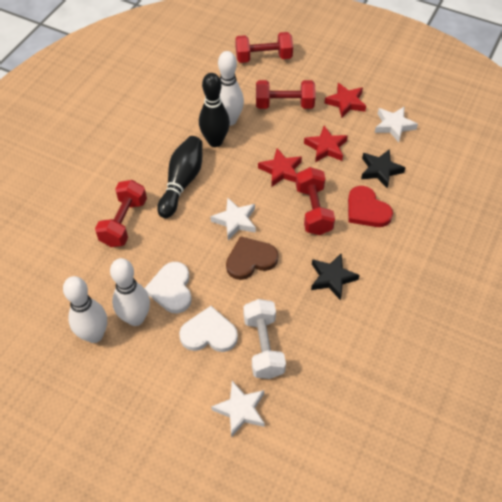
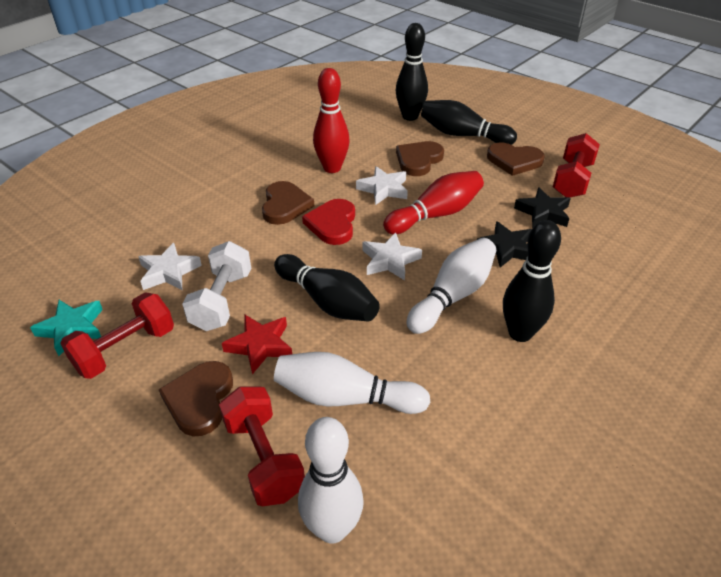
black bowling pin: [157,136,202,218] [199,73,230,147] = 2 -> [274,254,380,322] [395,23,428,121] [421,100,517,145] [503,220,561,342] = 4
brown heart: [226,236,279,280] = 1 -> [159,361,233,436] [262,181,314,225] [396,141,444,176] [487,143,545,176] = 4
red bowling pin: none = 0 -> [313,68,350,173] [383,171,484,234] = 2
red dumbbell: [95,180,147,247] [235,32,293,63] [256,80,315,109] [296,167,335,235] = 4 -> [60,292,174,379] [219,386,305,506] [553,133,600,198] = 3
red star: [258,148,302,187] [304,126,348,162] [324,83,366,118] = 3 -> [222,314,292,374] = 1
turquoise star: none = 0 -> [30,300,103,356] = 1
white heart: [144,262,192,313] [179,306,238,352] = 2 -> none = 0

